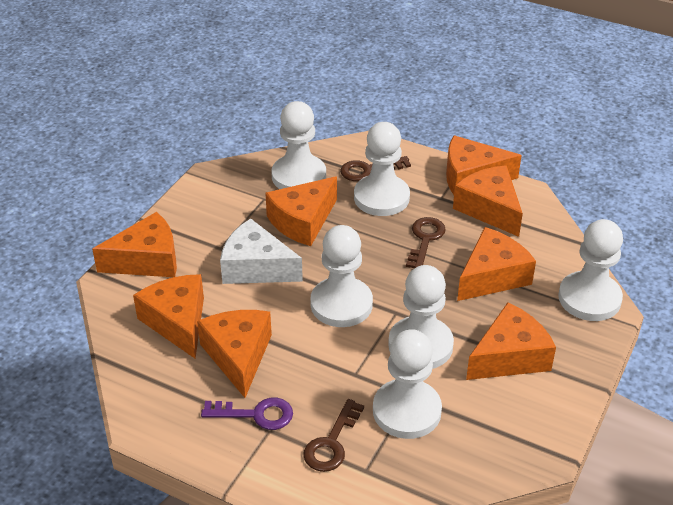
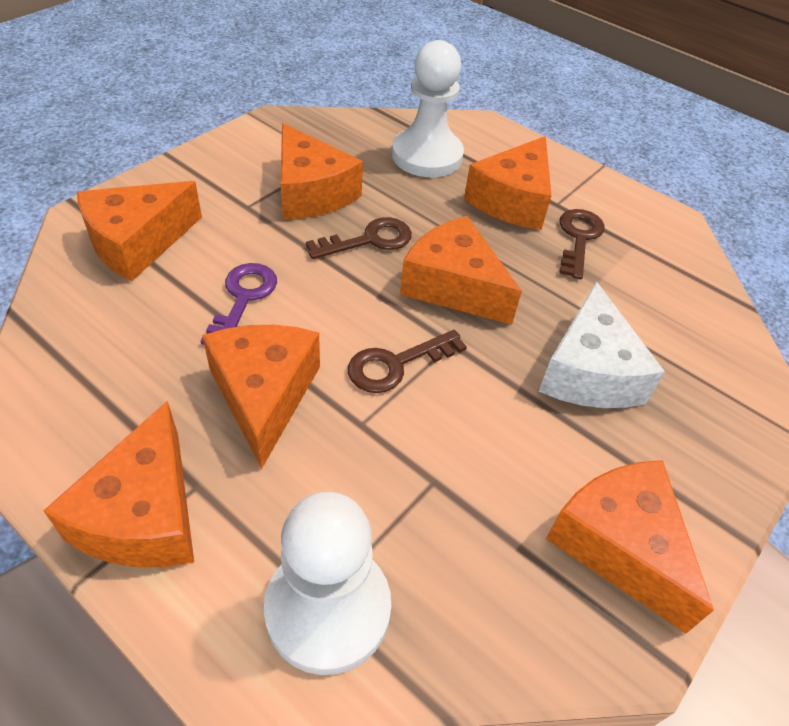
orange cheese: [92,212,177,277] [133,274,204,358] [197,310,272,398] [265,176,337,246] [446,135,522,195] [453,165,523,237] [457,227,536,301] [466,302,556,380] = 8 -> [44,401,194,567] [77,181,202,281] [202,325,320,469] [281,123,363,220] [400,216,522,325] [464,136,551,230] [546,460,714,633] = 7
white pawn: [271,101,326,189] [310,225,373,327] [354,122,410,216] [373,329,442,439] [388,265,454,369] [558,219,623,321] = 6 -> [264,492,391,675] [392,40,464,177] = 2

